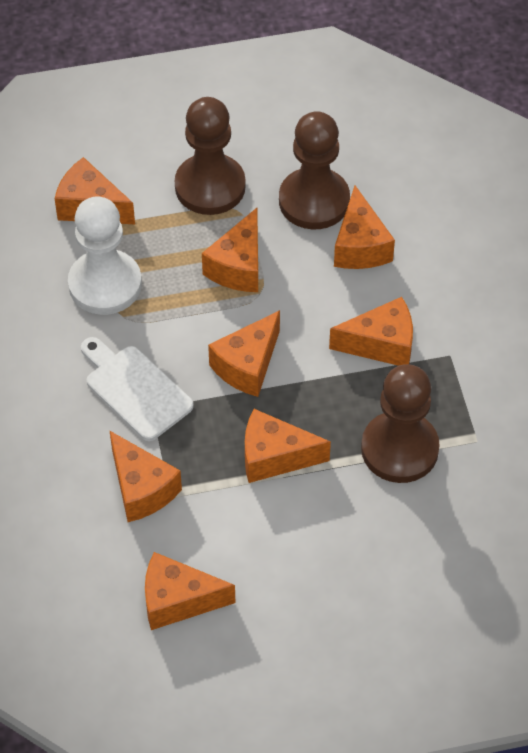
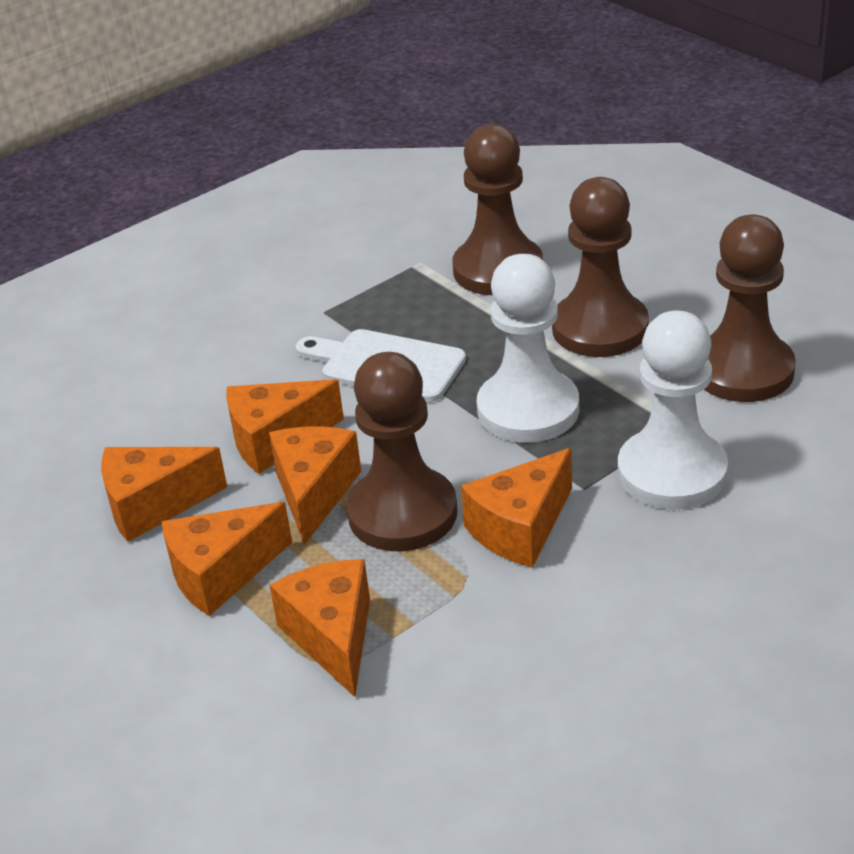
brown pawn: [175,97,246,215] [279,111,350,229] [361,364,440,483] = 3 -> [347,352,458,552] [453,124,543,295] [552,177,649,357] [704,214,796,402] = 4
orange cheese: [55,157,135,224] [109,430,182,522] [145,552,235,630] [202,208,258,292] [208,310,280,397] [245,409,331,483] [329,297,413,366] [334,186,395,269] = 8 -> [101,447,227,542] [162,502,292,616] [226,379,344,474] [269,426,361,545] [269,559,370,697] [461,448,572,568] = 6
white pawn: [68,196,142,315] = 1 -> [477,254,579,443] [618,310,728,509] = 2

